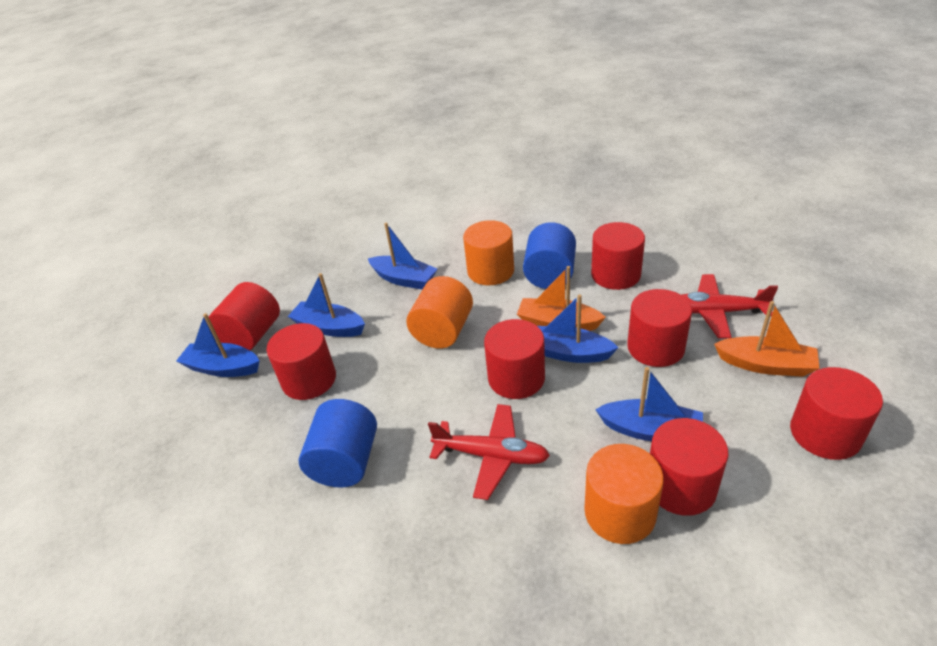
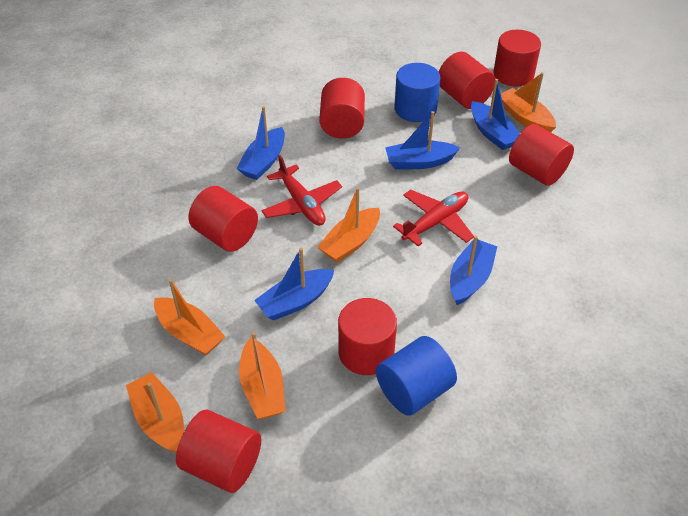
orange boat: [517,266,606,331] [714,301,820,377] = 2 -> [126,372,184,453] [154,279,226,355] [239,332,285,419] [318,187,380,263] [501,72,556,132] = 5
orange cylinder: [406,276,473,349] [463,220,514,285] [584,444,664,544] = 3 -> none = 0

